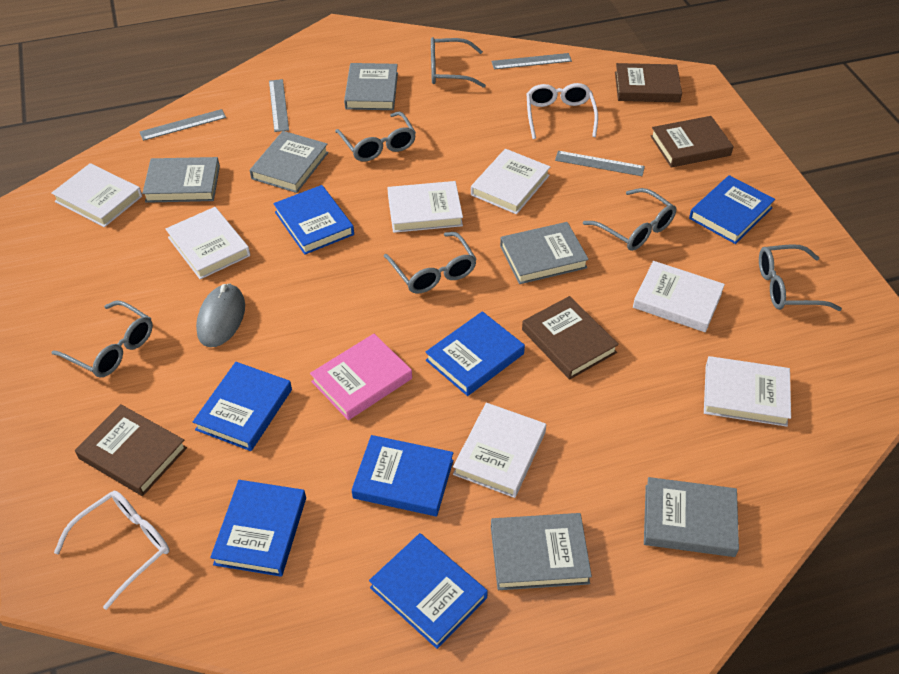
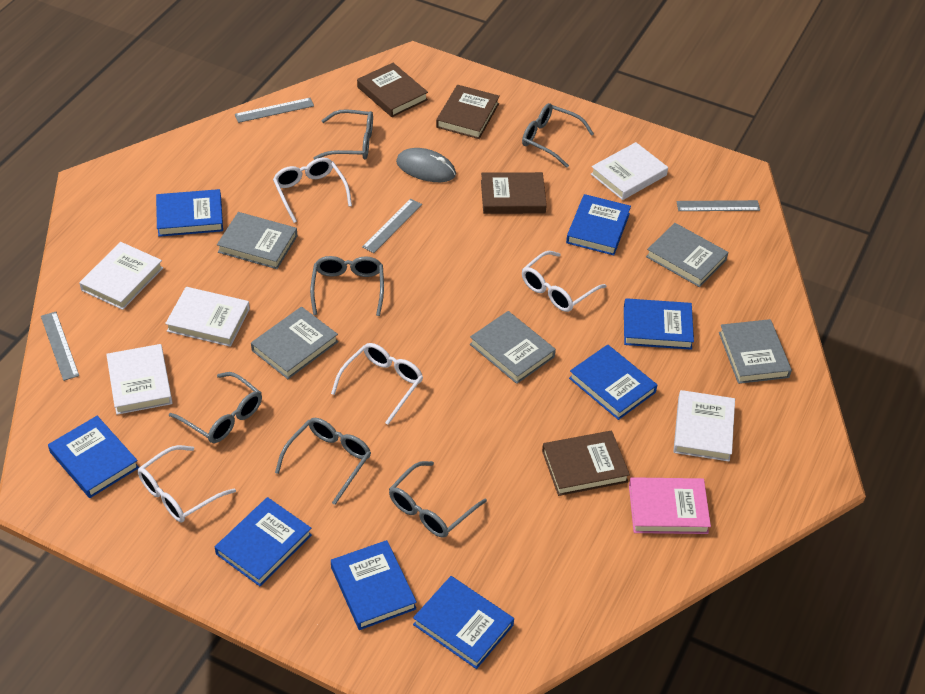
blue book: [193,362,292,451] [210,480,306,577] [273,185,354,255] [352,435,453,516] [369,533,488,649] [426,311,525,396] [689,175,775,244] = 7 -> [48,416,139,498] [156,189,223,237] [215,497,312,586] [331,540,417,630] [413,576,514,669] [566,194,631,255] [569,344,657,420] [624,298,694,350] = 8
grey book: [142,157,220,203] [250,131,329,193] [344,63,398,110] [491,513,592,590] [500,222,589,284] [644,477,739,557] = 6 -> [217,212,297,269] [251,307,338,379] [470,311,556,384] [646,223,728,287] [719,319,792,384] = 5
white book: [51,163,142,227] [166,207,250,279] [388,181,463,233] [453,403,546,498] [471,149,550,214] [633,261,725,332] [704,356,791,427] = 7 -> [79,242,163,310] [106,344,173,415] [165,287,250,347] [591,142,668,200] [673,390,735,462] = 5
white glasses: [54,491,170,610] [527,83,598,139] = 2 -> [138,445,236,523] [273,157,352,223] [331,343,423,425] [522,251,606,312] = 4

